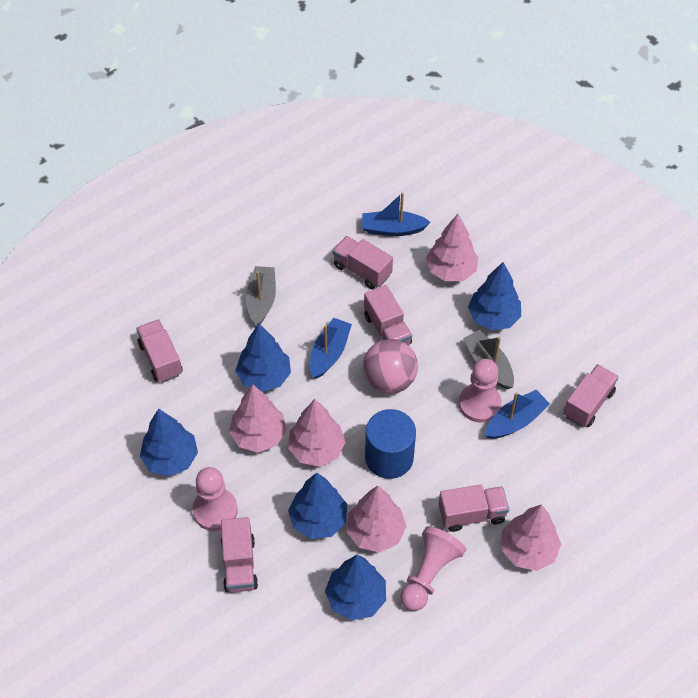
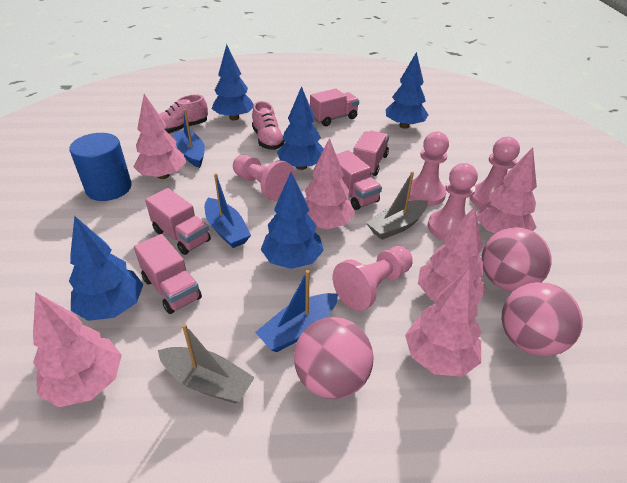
pink ball: [363,339,418,394] = 1 -> [294,317,374,399] [482,227,552,291] [502,282,583,356] = 3
pink pawn: [192,467,238,531] [400,526,466,611] [459,359,502,423] = 3 -> [233,155,296,201] [333,246,413,311] [409,132,449,206] [428,163,478,241] [470,137,520,207] = 5
pink shoe: none = 0 -> [159,95,208,134] [252,101,285,150] = 2
pink tree: [229,385,287,453] [288,399,346,467] [347,486,406,553] [426,214,478,281] [501,504,561,571] = 5 -> [33,292,122,407] [134,94,186,179] [305,138,355,229] [405,267,481,377] [418,207,486,303] [477,148,537,234] = 6
pink truck: [136,319,183,383] [221,517,258,593] [333,236,393,289] [364,285,412,345] [438,484,509,532] [563,364,619,427] = 6 -> [134,234,202,314] [145,188,211,255] [310,89,359,126] [336,150,382,210] [353,131,389,176] = 5

